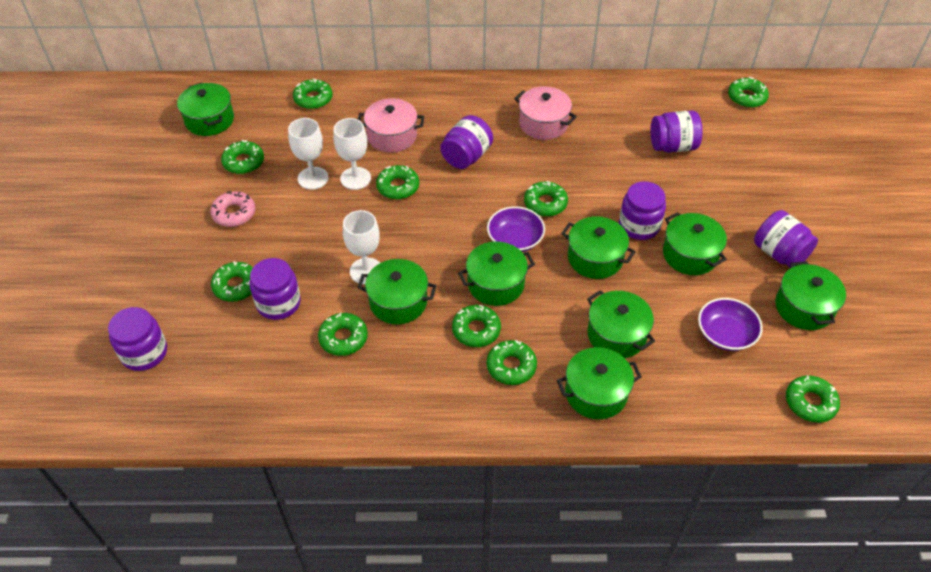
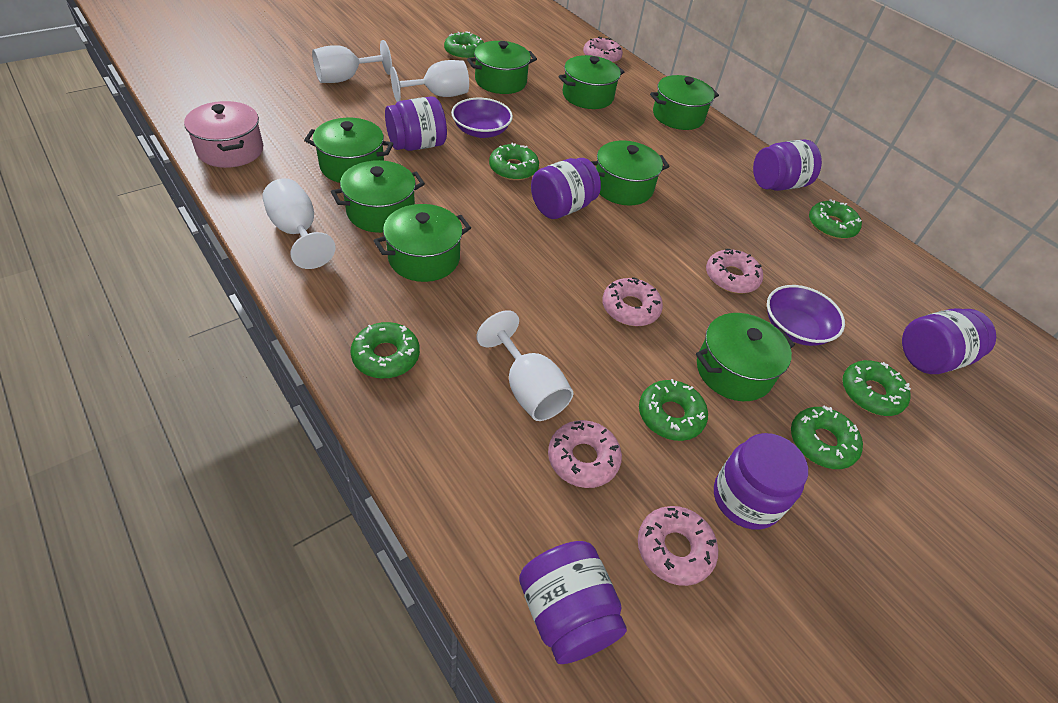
green donut: [211,261,253,302] [221,140,264,174] [293,79,333,109] [318,313,368,356] [376,165,419,200] [452,305,501,347] [487,340,537,385] [524,181,568,217] [728,77,769,108] [786,375,840,423] = 10 -> [350,322,420,378] [444,31,484,60] [489,143,539,180] [639,379,708,441] [791,406,863,469] [809,199,862,239] [842,360,911,416] = 7
pink donut: [210,191,255,227] = 1 -> [548,420,622,488] [583,37,623,63] [602,277,663,326] [638,506,718,586] [706,249,763,293] = 5
pink pot: [358,98,424,153] [514,86,577,140] = 2 -> [184,101,263,168] = 1
white goblet: [288,118,328,190] [333,118,371,190] [343,210,380,284] = 3 -> [262,178,336,269] [312,40,392,83] [390,60,469,102] [476,310,573,421] = 4

